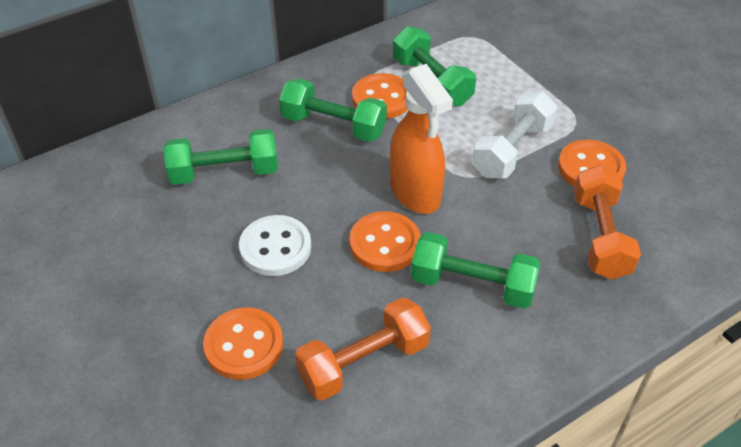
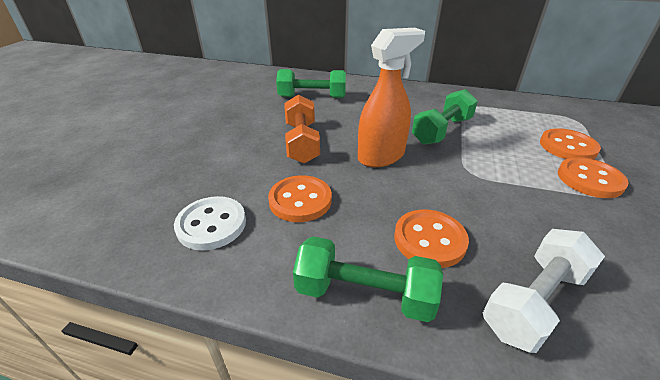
green dumbbell: [163,129,278,185] [279,78,387,142] [393,26,476,106] [411,232,541,309] = 4 -> [276,69,346,98] [293,236,443,322] [412,89,478,145] = 3
orange dumbbell: [295,297,431,400] [574,165,641,280] = 2 -> [284,94,320,163] = 1

